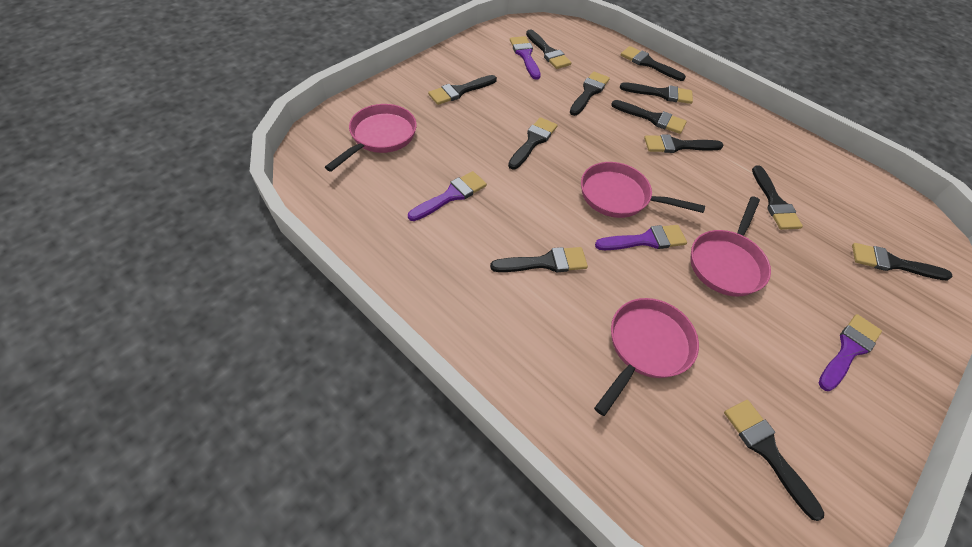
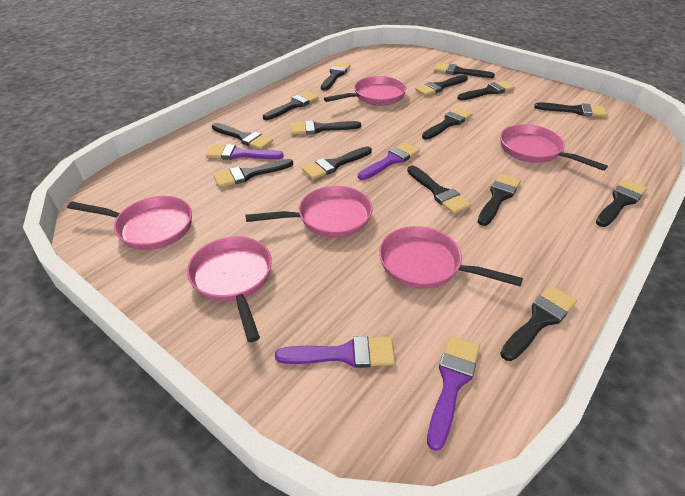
black brush: [428,75,497,105] [490,247,588,272] [508,117,558,170] [526,30,572,69] [570,72,610,116] [611,100,687,134] [620,82,693,104] [621,46,686,81] [644,134,724,153] [724,400,824,521] [752,165,803,230] [852,243,953,280] = 12 -> [212,123,273,150] [214,159,293,188] [263,91,319,120] [291,120,361,135] [302,147,372,180] [321,62,350,91] [407,165,471,214] [415,75,468,96] [422,108,473,140] [434,63,495,78] [458,81,515,100] [478,174,521,226] [500,286,577,361] [534,102,607,117] [596,179,647,227] = 15
pink pan: [325,104,417,172] [581,162,705,218] [594,298,699,416] [690,196,771,297] = 4 -> [67,196,192,250] [187,236,272,342] [245,186,372,238] [324,76,407,106] [379,226,523,289] [500,124,608,171] = 6

